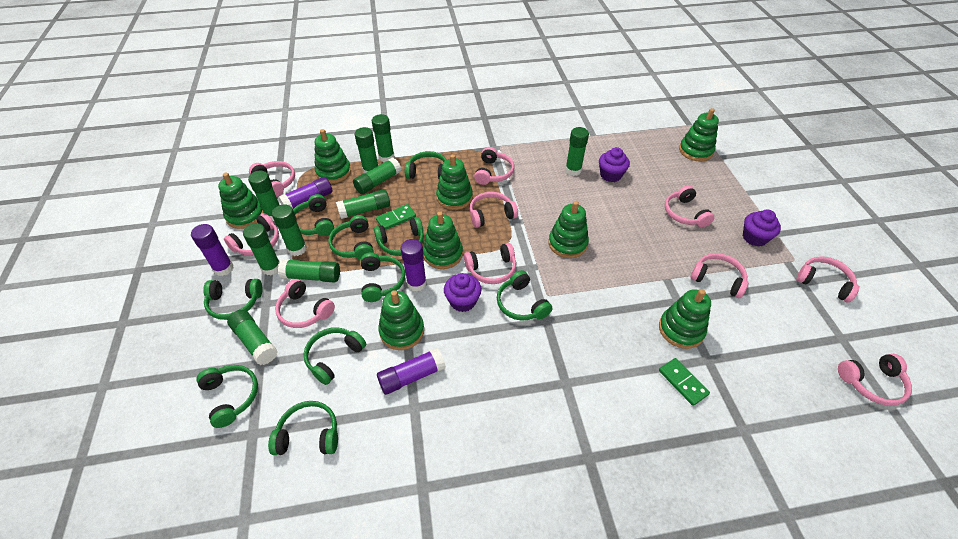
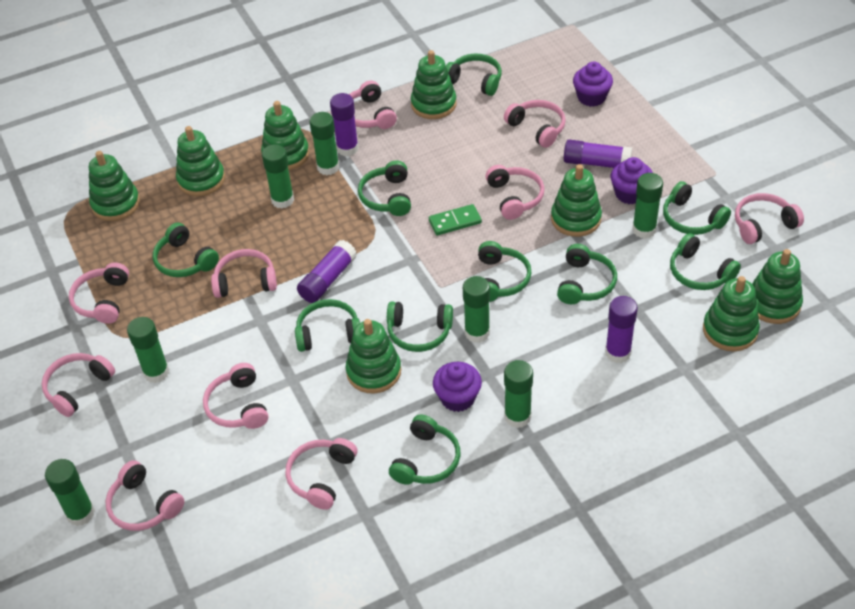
green domino: [376,204,416,230] [659,358,710,406] = 2 -> [429,204,482,235] = 1
green glue stick: [227,310,278,365] [243,223,280,275] [248,171,279,221] [272,204,307,256] [278,259,340,283] [336,189,390,219] [353,158,402,194] [355,127,379,174] [372,114,395,163] [565,127,589,176] = 10 -> [45,459,95,526] [127,317,169,383] [262,144,294,209] [310,112,339,175] [463,276,490,343] [504,360,533,428] [632,173,663,239] = 7

